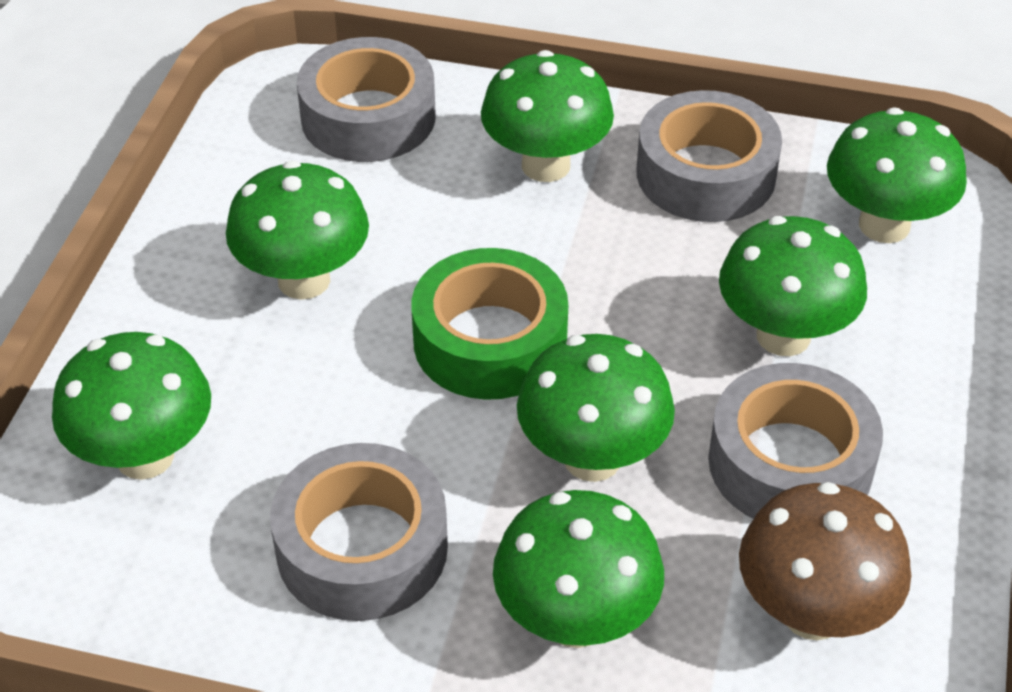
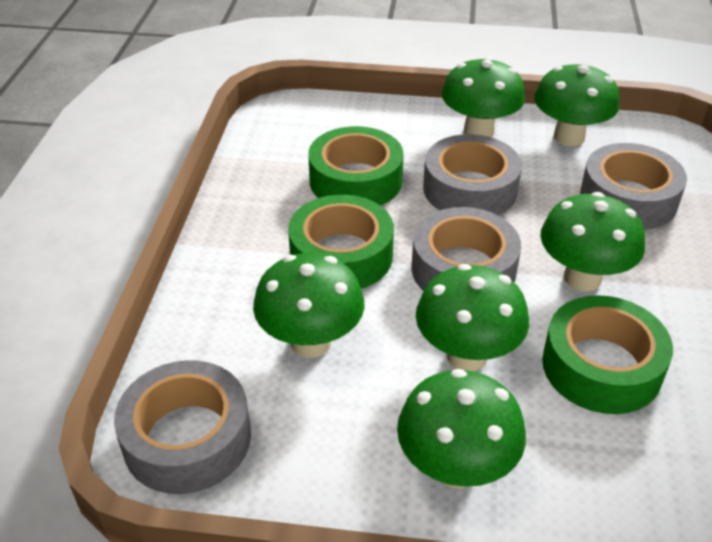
brown mushroom: [739,482,911,640] = 1 -> none = 0
green mushroom: [52,332,211,480] [226,161,369,300] [481,50,614,182] [493,490,664,648] [517,334,675,482] [719,216,867,356] [827,107,967,243] = 7 -> [253,253,365,358] [397,369,526,489] [416,264,529,371] [442,57,525,137] [534,63,620,146] [540,192,645,291] = 6
green tape: [411,248,568,400] = 1 -> [288,195,394,289] [308,126,404,206] [542,295,673,414] = 3

